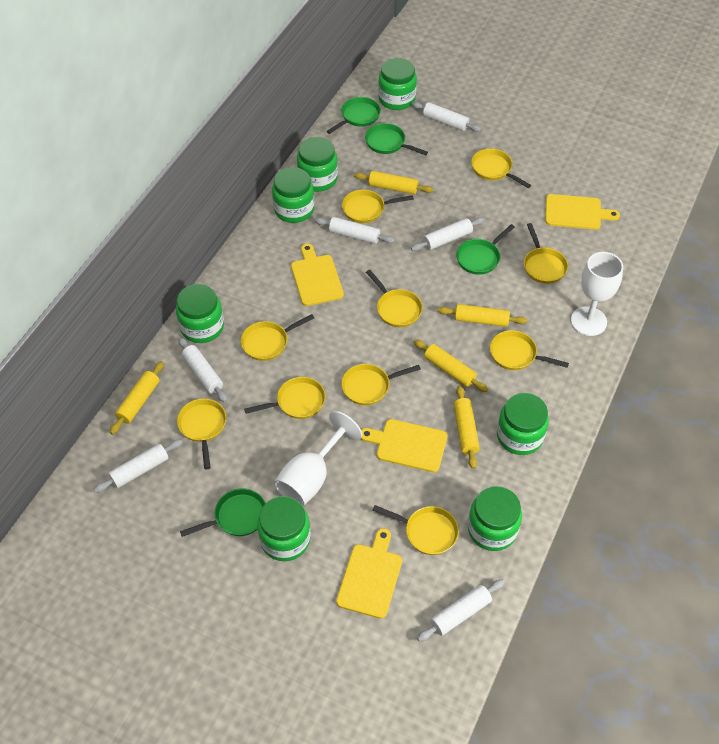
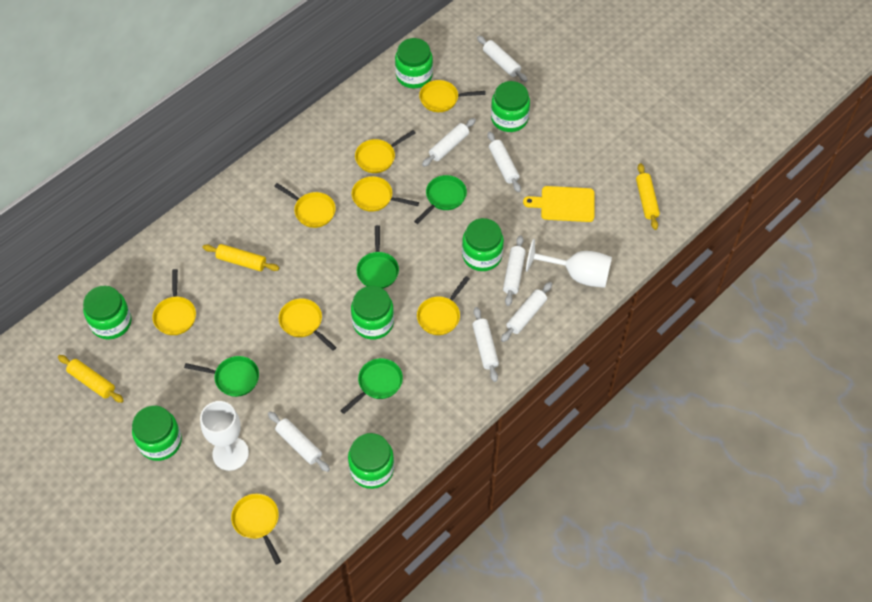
white rolling pin: [94,439,183,493] [178,337,227,402] [315,217,395,244] [411,217,485,251] [412,102,481,132] [417,580,504,642] = 6 -> [268,411,330,472] [422,118,476,167] [472,307,499,382] [477,36,527,82] [488,131,521,192] [501,282,552,342] [503,235,526,306] = 7
yellow cutting board: [291,244,344,306] [336,528,402,619] [361,419,447,472] [545,194,620,230] = 4 -> [523,186,594,222] = 1
yellow pan: [177,399,226,469] [241,314,314,361] [244,377,326,419] [341,364,421,405] [342,190,414,223] [366,270,423,327] [373,505,459,555] [471,149,531,188] [490,330,569,370] [524,223,568,284] = 10 -> [152,269,196,335] [231,493,281,565] [274,183,336,228] [279,298,337,351] [351,176,419,212] [355,130,415,173] [417,276,470,335] [419,80,486,112] = 8
yellow rolling pin: [110,361,164,435] [354,171,433,194] [414,339,488,392] [438,304,527,327] [454,385,480,469] = 5 -> [58,355,124,403] [203,244,279,271] [636,163,660,230] = 3

